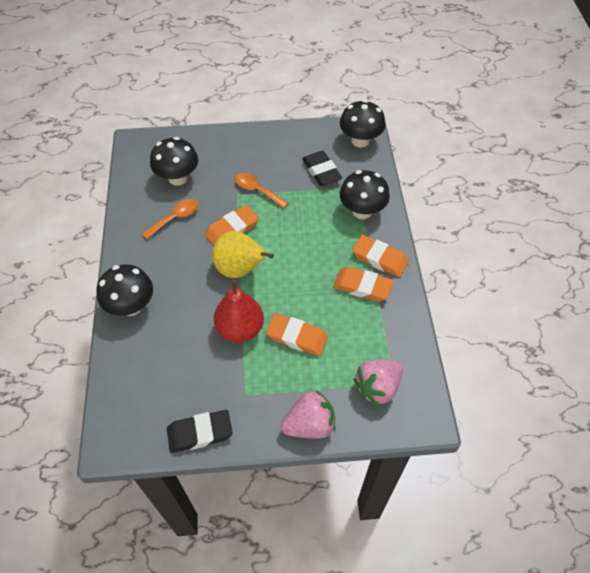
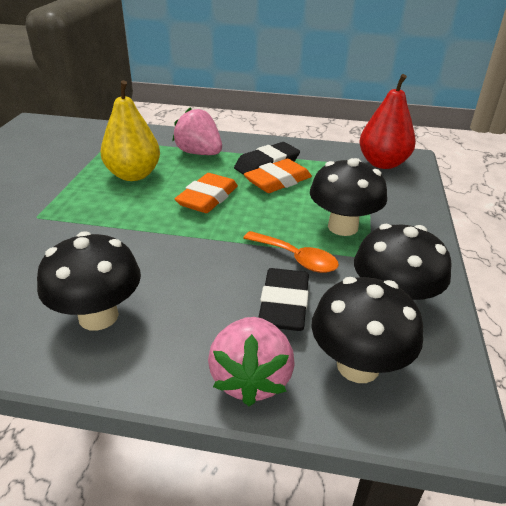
orange eraser: [205,205,259,246] [266,313,328,356] [333,267,393,302] [352,235,409,277] = 4 -> [175,173,238,213] [244,159,312,193] = 2
orange spoon: [142,199,198,239] [235,173,288,208] = 2 -> [243,231,339,273] = 1

